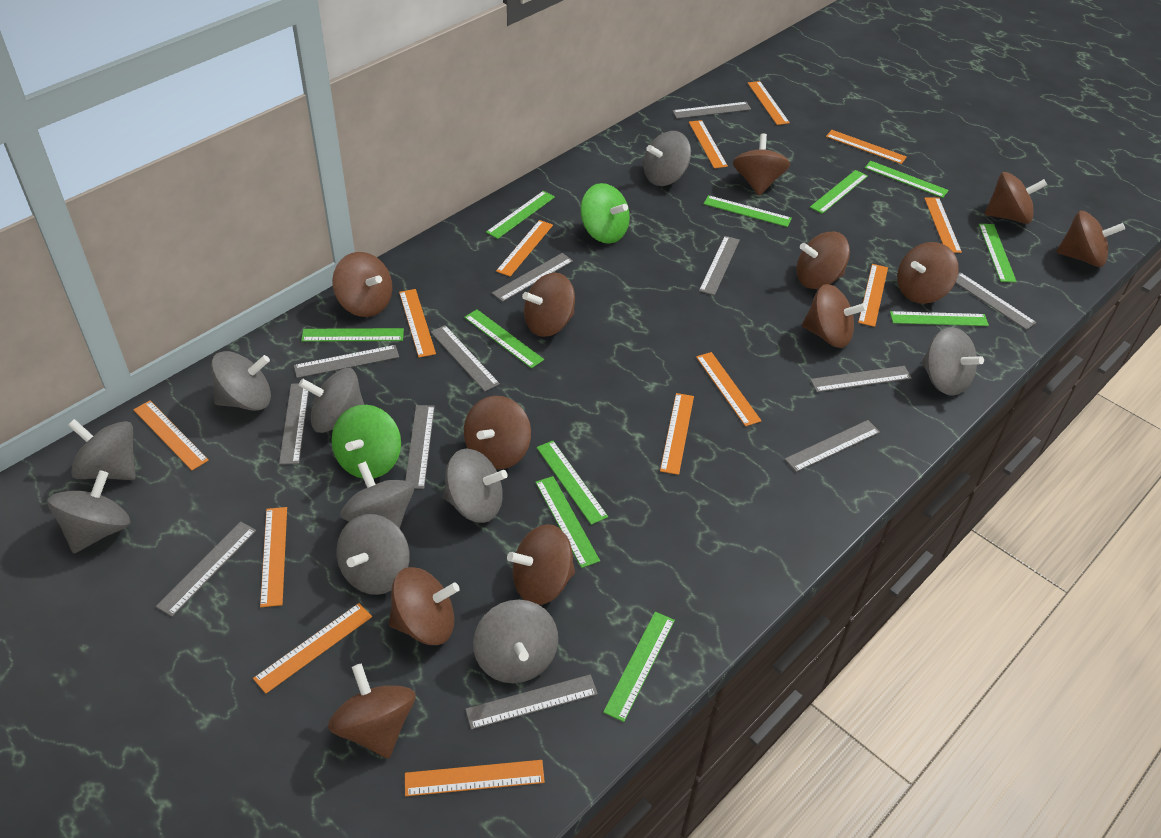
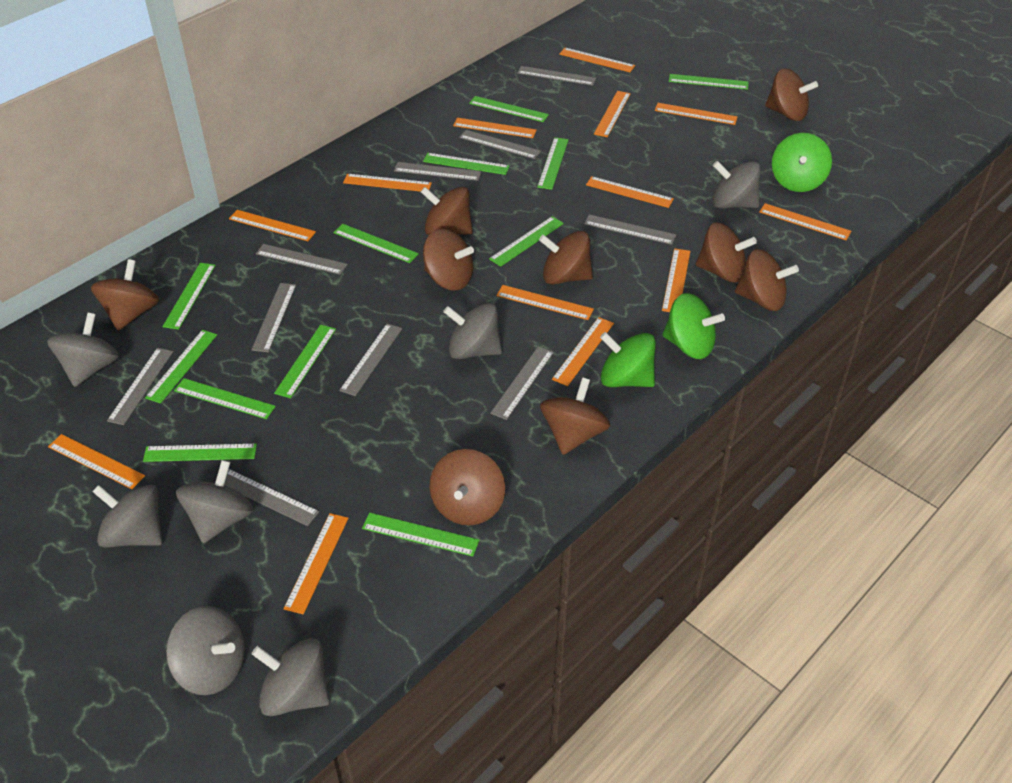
brown spinning top: [328,664,416,759] [332,252,392,317] [389,567,460,645] [464,396,531,469] [507,524,575,605] [522,273,575,337] [733,133,790,196] [797,231,850,289] [802,284,867,348] [897,242,958,304] [985,172,1047,224] [1057,211,1125,267] = 12 -> [91,259,159,331] [421,187,473,235] [423,229,474,291] [430,449,505,525] [539,231,593,285] [540,377,610,455] [696,222,757,282] [735,249,799,311] [765,68,818,121] = 9
green ruler: [301,328,404,342] [464,309,544,368] [486,191,555,239] [535,476,600,568] [536,441,608,525] [603,612,675,722] [704,195,792,227] [810,170,868,214] [865,161,949,198] [890,311,989,326] [979,224,1017,282] = 11 -> [143,444,257,462] [145,330,217,403] [162,263,216,330] [174,378,276,419] [274,325,336,398] [333,224,419,263] [362,513,479,556] [423,153,510,175] [469,96,549,122] [489,216,564,267] [537,137,569,190] [669,74,749,90] = 12
green spinning top: [332,405,401,479] [580,183,630,244] = 2 -> [600,332,656,387] [662,293,725,359] [772,133,832,192] = 3
grey ruler: [156,522,256,617] [279,383,309,465] [294,345,399,378] [405,405,435,489] [431,325,500,391] [465,674,598,730] [492,253,573,302] [672,102,751,119] [699,236,740,295] [785,420,880,472] [810,366,912,392] [955,272,1037,330] = 12 -> [107,348,173,425] [215,469,319,526] [251,283,296,352] [256,244,348,275] [339,324,402,396] [394,162,481,181] [459,130,541,159] [490,346,554,420] [517,66,596,86] [584,214,676,245] = 10
grey spinning top: [48,470,130,553] [68,419,136,480] [211,351,271,411] [299,368,364,433] [336,514,410,595] [341,461,414,528] [443,449,508,523] [473,600,558,683] [643,131,691,186] [922,327,984,396] = 10 -> [47,313,119,387] [92,485,162,548] [166,606,245,695] [176,460,254,543] [251,638,330,716] [443,303,502,359] [712,161,761,209] = 7

